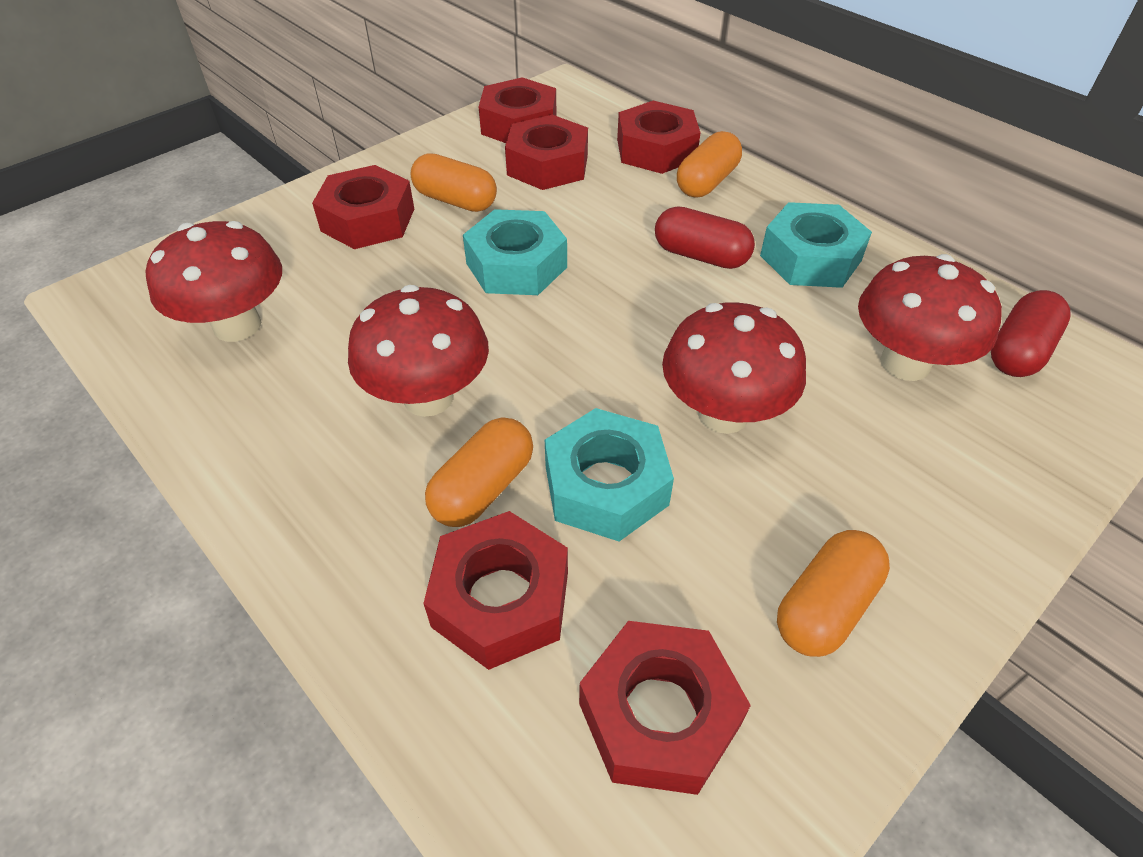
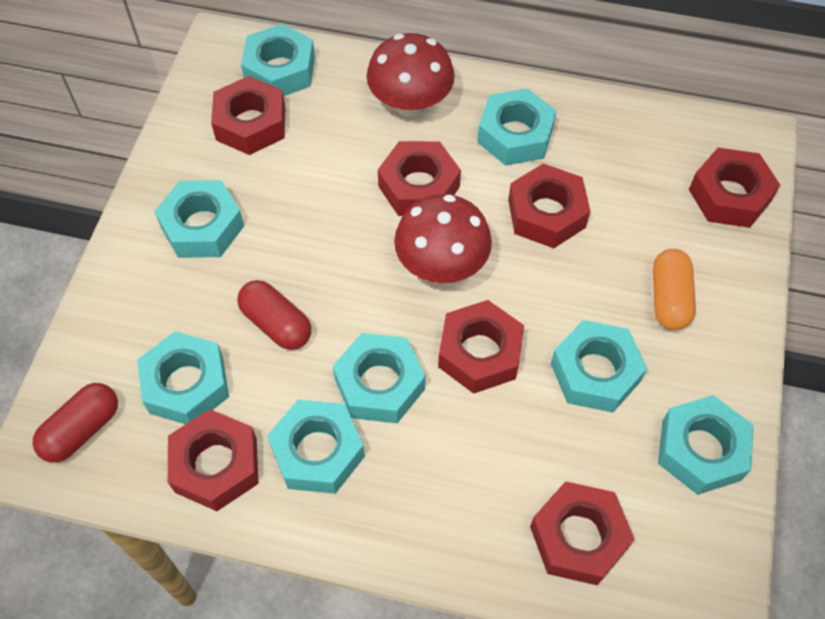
orange capsule: [410,153,497,212] [425,417,533,527] [677,131,742,197] [777,530,890,657] = 4 -> [653,249,696,330] = 1
red mushroom: [146,221,282,342] [348,285,489,417] [662,302,806,434] [858,254,1002,381] = 4 -> [366,33,455,117] [394,194,492,283] = 2
red nut: [312,165,414,249] [423,511,568,670] [479,77,557,143] [505,115,588,190] [579,621,751,795] [617,101,701,174] = 6 -> [168,409,258,511] [211,76,285,155] [378,141,461,216] [438,300,524,394] [508,164,590,248] [530,481,635,585] [689,148,780,228] = 7
turquoise nut: [463,209,567,295] [545,408,674,541] [760,202,872,288] = 3 -> [137,331,229,424] [154,180,244,258] [241,24,315,96] [267,400,365,494] [333,333,425,423] [477,88,556,166] [551,320,647,413] [658,395,754,495] = 8

